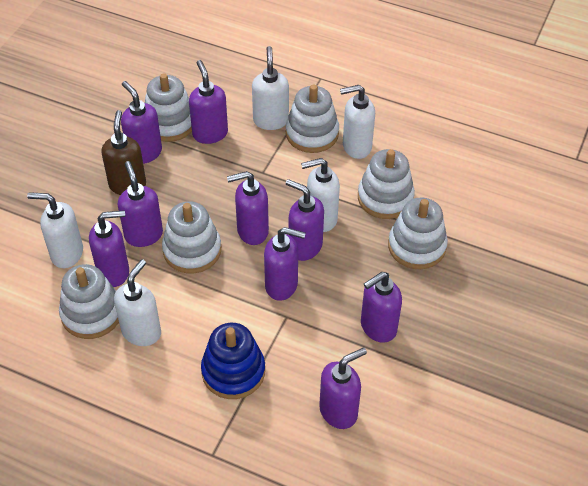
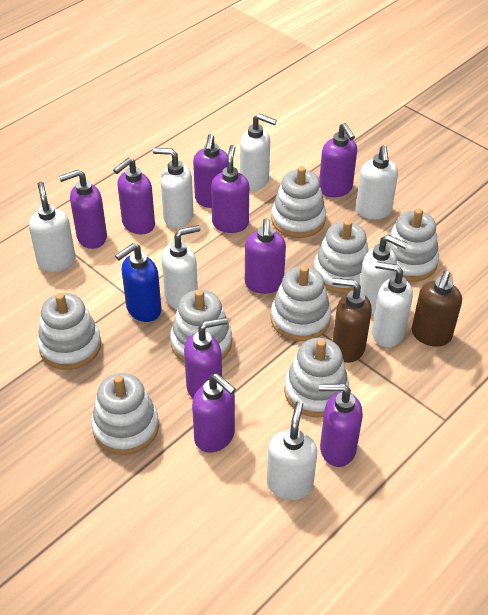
blue soap dispenser: none = 0 -> [115,243,161,322] = 1
blue stacking toy: [201,323,265,399] = 1 -> none = 0
brown soap dispenser: [102,110,146,195] = 1 -> [332,278,372,363] [412,270,462,347] = 2
white soap dispenser: [27,192,83,268] [114,259,161,346] [252,46,289,130] [301,158,340,232] [340,85,375,159] = 5 -> [29,182,76,272] [153,148,194,228] [162,225,200,310] [240,114,277,191] [267,401,317,500] [356,145,398,219] [359,235,408,314] [372,262,413,347] = 8
white stacking toy: [59,264,119,339] [145,73,192,142] [162,201,221,273] [286,84,339,153] [358,149,415,219] [388,198,448,269] = 6 -> [37,293,101,370] [91,373,159,455] [170,290,232,362] [271,166,326,238] [271,266,331,341] [284,338,349,417] [313,220,369,294] [386,208,439,282] = 8

